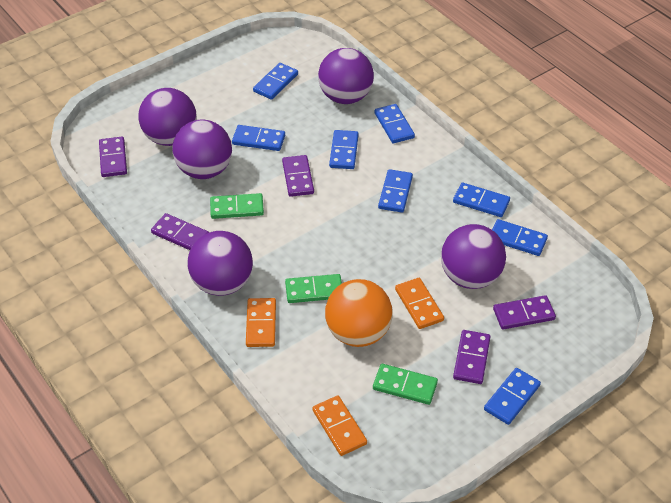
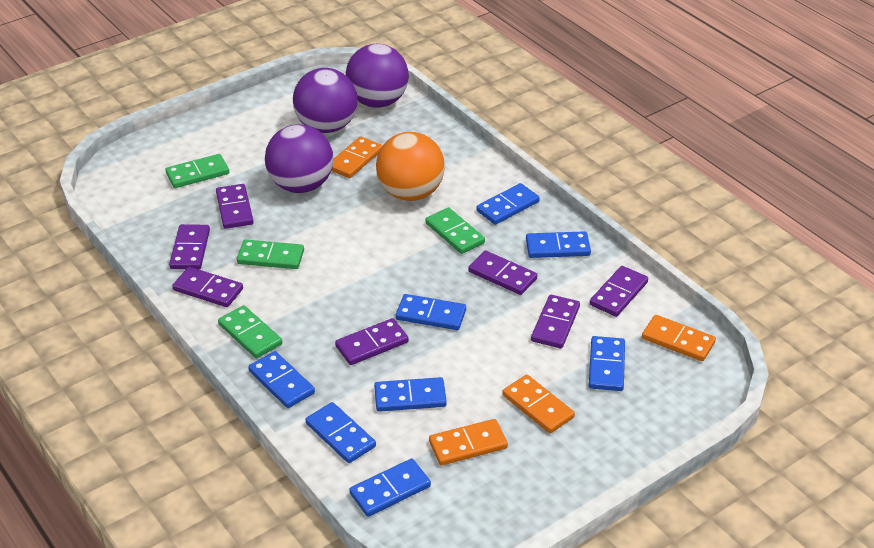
green domino: [210,193,264,219] [285,274,342,303] [373,364,438,405] = 3 -> [165,154,229,188] [218,305,282,358] [237,240,304,269] [425,207,485,254] = 4
orange domino: [246,298,276,347] [312,396,367,456] [395,278,444,329] = 3 -> [331,137,382,178] [429,419,508,466] [502,375,575,433] [642,315,716,361] = 4
purple ball: [138,88,197,146] [172,120,232,179] [187,231,253,296] [318,48,374,104] [441,224,506,289] = 5 -> [265,124,333,193] [293,68,358,133] [345,44,409,108] = 3
purple domino: [99,137,127,177] [151,213,209,250] [282,155,314,197] [453,330,491,384] [493,295,556,330] = 5 -> [169,224,210,269] [172,267,243,307] [216,184,253,229] [335,318,409,365] [468,251,537,295] [531,295,580,348] [590,266,648,317] = 7

